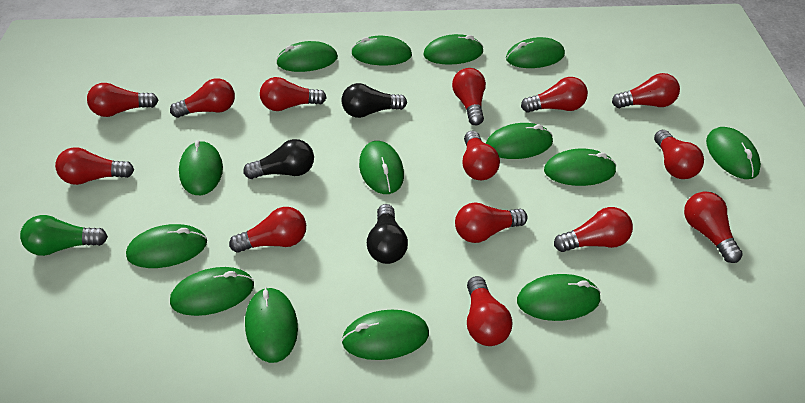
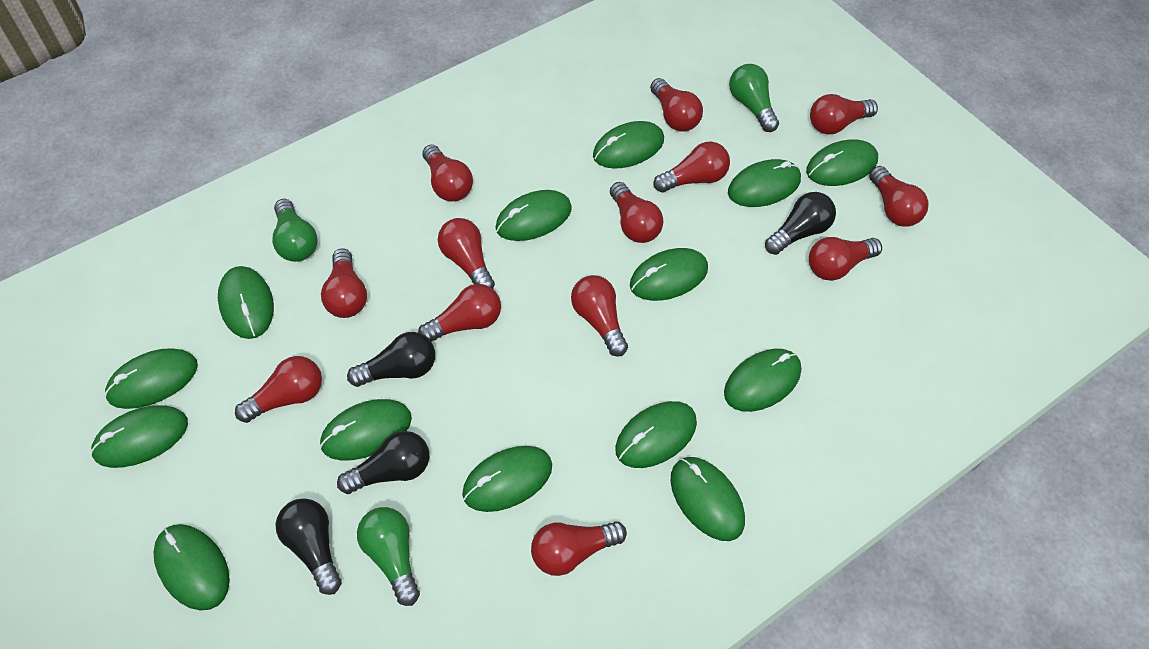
black light bulb: [243,139,314,179] [342,83,407,118] [367,204,408,264] = 3 -> [276,498,342,595] [337,431,429,494] [347,332,435,387] [765,192,836,255] = 4
green light bulb: [20,215,108,256] = 1 -> [272,199,318,262] [357,507,420,606] [729,64,779,132] = 3
red light bulb: [55,147,134,185] [87,83,158,117] [170,78,235,118] [229,207,306,253] [260,77,327,111] [452,68,486,125] [455,203,528,243] [462,131,500,180] [467,276,512,346] [521,77,588,113] [554,207,633,252] [612,73,680,108] [654,130,704,179] [684,192,743,263] = 14 -> [235,356,322,423] [321,249,367,318] [418,284,501,342] [422,144,473,202] [438,218,495,289] [531,521,627,576] [571,275,628,357] [610,182,663,243] [650,78,703,131] [654,141,730,193] [809,237,882,281] [810,94,878,134] [869,166,929,227] = 13

